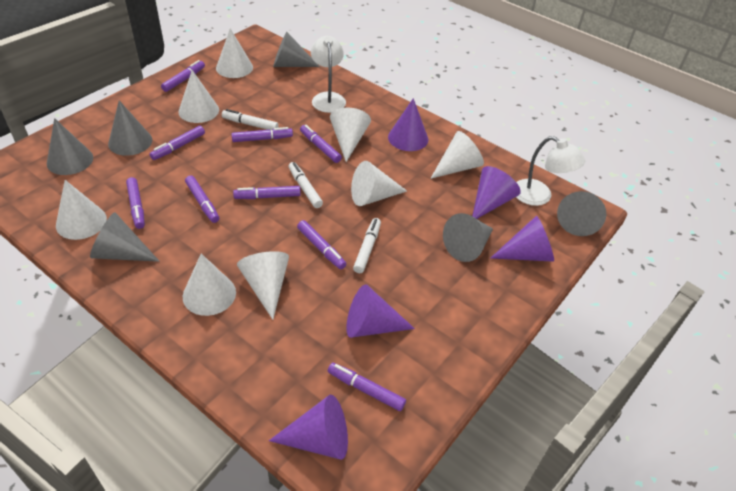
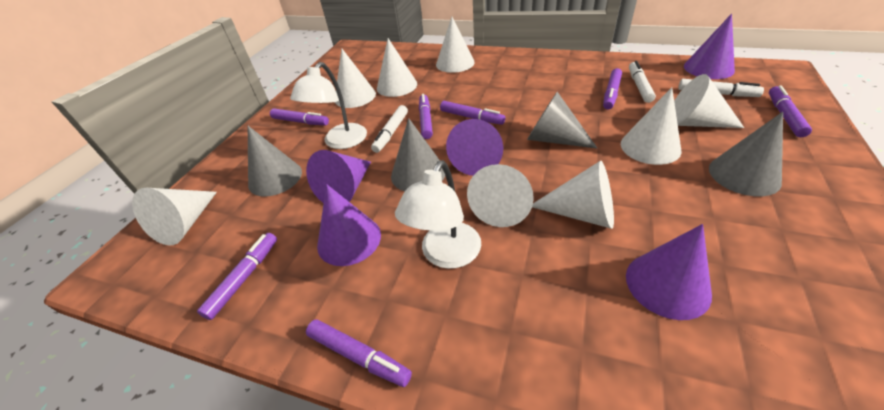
grey cone: [47,118,93,175] [90,212,160,262] [108,100,152,156] [273,32,320,67] [443,213,493,262] [557,191,606,236] = 6 -> [248,126,302,197] [391,118,445,191] [527,92,597,149] [709,112,783,196] = 4
purple marker: [126,177,145,229] [150,126,205,160] [161,60,205,92] [185,175,219,223] [231,127,293,142] [233,186,301,199] [297,220,346,269] [300,125,342,163] [328,363,406,411] = 9 -> [197,233,277,320] [270,108,329,126] [306,319,412,387] [419,94,433,139] [440,101,505,125] [603,68,622,110] [769,85,812,137] = 7

